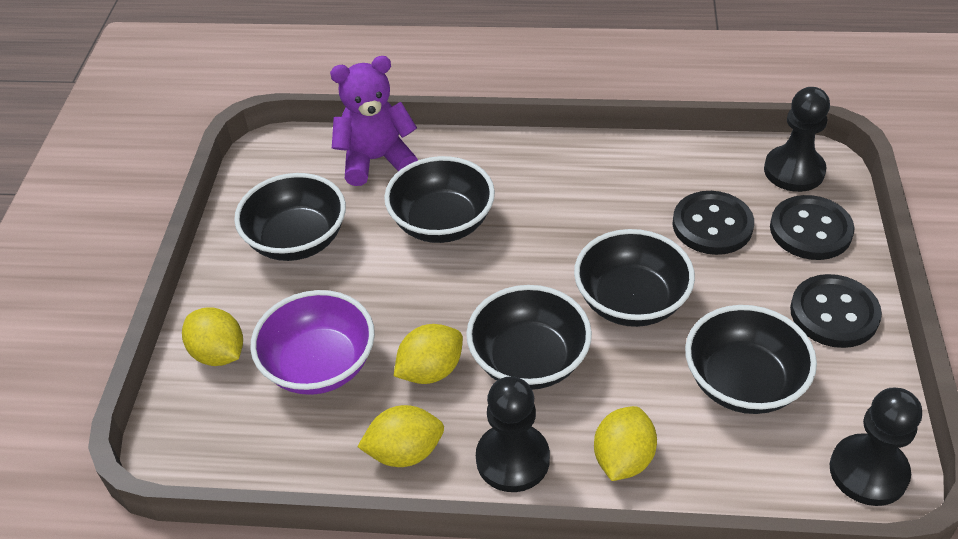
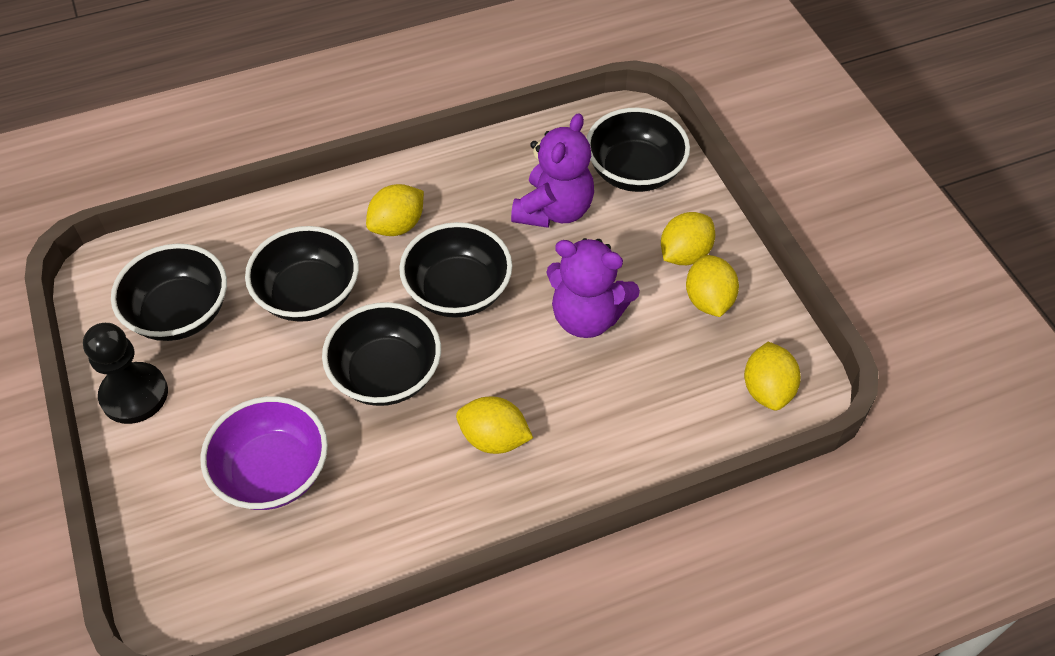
black button: [672,191,754,255] [770,195,855,260] [790,274,882,348] = 3 -> none = 0
black pawn: [476,376,550,492] [764,87,830,192] [830,388,922,506] = 3 -> [83,323,168,424] = 1
purple teddy bear: [330,56,418,186] = 1 -> [511,113,594,228] [546,238,640,338] = 2
yellow lemon: [182,307,243,366] [357,405,444,467] [394,324,463,384] [594,406,657,481] = 4 -> [366,184,424,236] [456,396,533,454] [661,212,715,265] [686,255,739,317] [744,342,801,410] = 5

